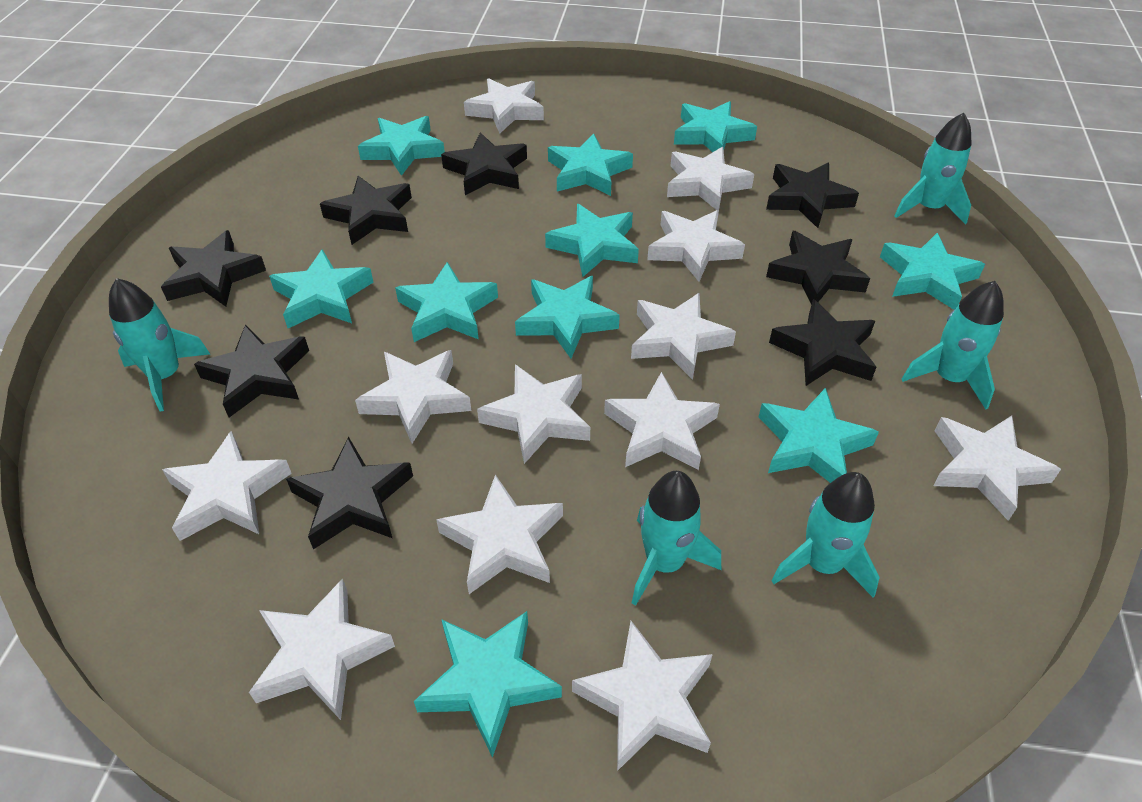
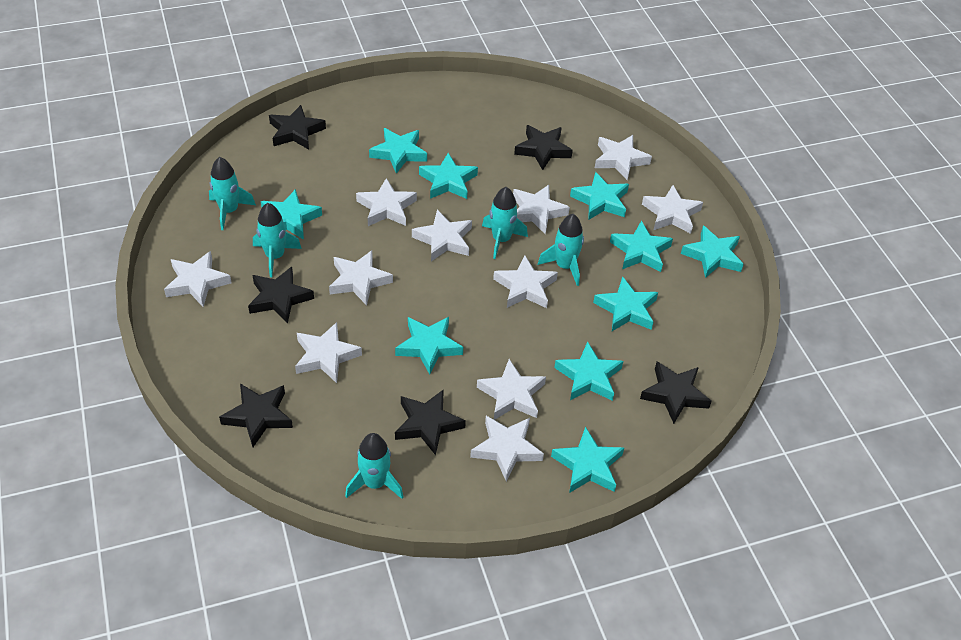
black star: [161,230,266,307] [194,325,309,418] [286,437,413,549] [320,176,412,245] [441,132,527,195] [766,163,859,228] [766,231,870,305] [769,299,876,386] = 8 -> [219,383,293,447] [248,267,314,324] [269,105,326,150] [395,389,466,455] [514,125,573,170] [640,362,712,424] = 6
white star: [162,431,292,541] [249,578,395,720] [355,350,471,444] [436,475,563,594] [464,78,544,134] [477,364,590,464] [572,621,713,771] [604,372,720,470] [631,293,736,380] [647,210,745,282] [667,147,754,210] [933,416,1061,521] = 12 -> [164,251,232,307] [295,322,362,383] [329,250,393,305] [356,178,417,226] [412,210,472,261] [470,416,544,481] [477,359,546,420] [493,255,558,308] [513,185,570,234] [595,135,652,180] [642,185,703,234] = 11

